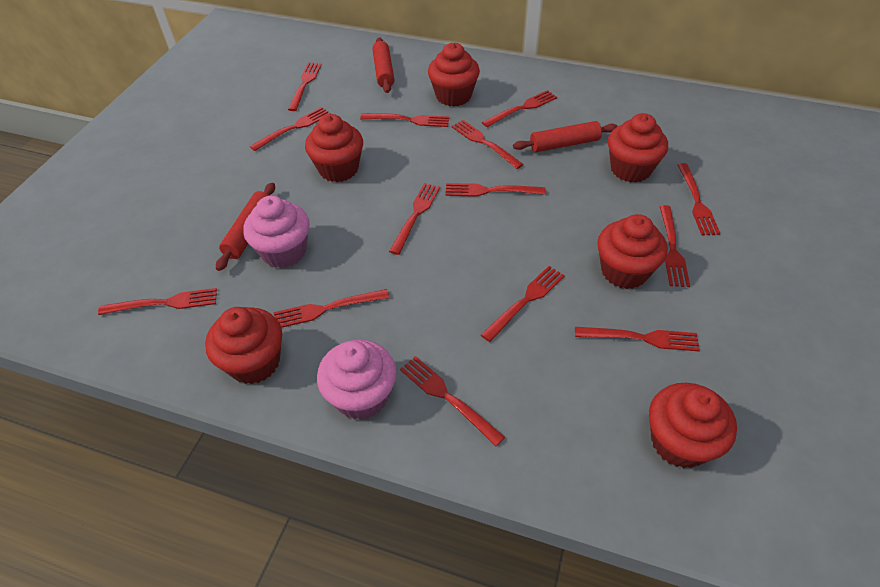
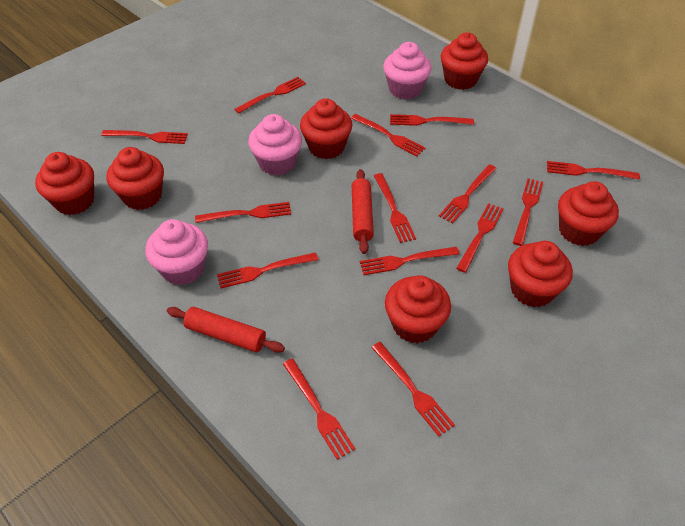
pink cupcake: [243,196,310,268] [317,340,397,420] = 2 -> [145,219,208,285] [248,114,302,175] [383,42,432,100] = 3
red cupcake: [205,307,283,384] [305,114,363,182] [428,43,480,107] [597,214,668,289] [608,113,668,183] [649,383,737,468] = 6 -> [35,152,94,215] [107,147,164,210] [300,98,352,159] [385,275,451,343] [441,32,488,90] [508,241,573,307] [558,181,619,246] = 7
red rolling pin: [216,182,275,271] [372,37,394,93] [513,121,618,152] = 3 -> [167,307,285,353] [352,169,374,254] = 2

